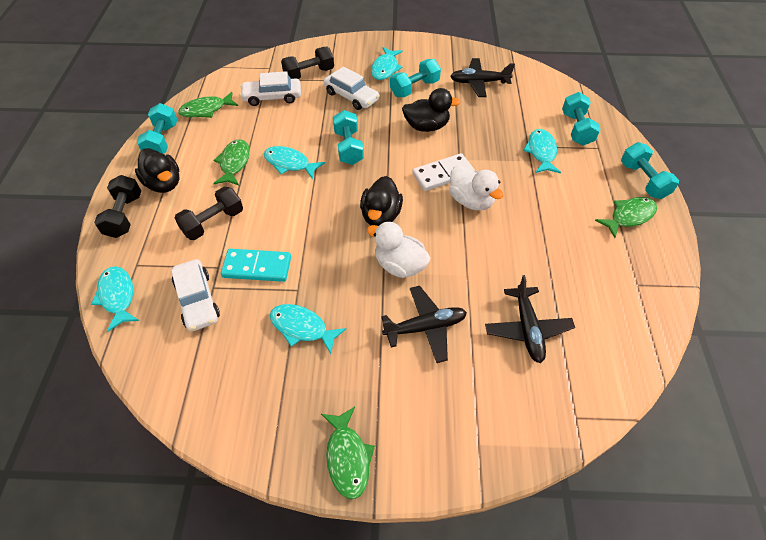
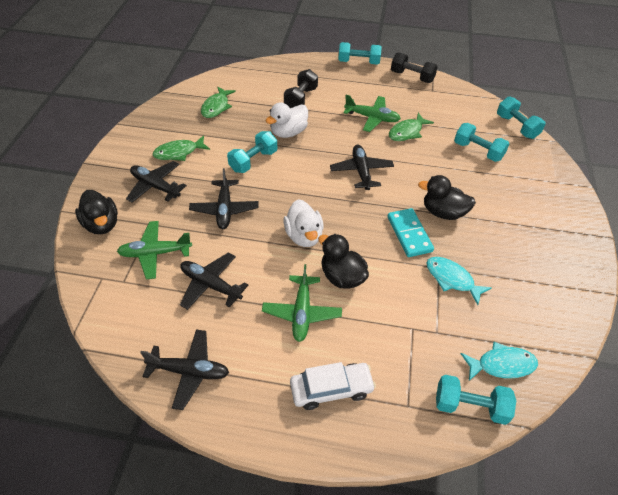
black dumbbell: [94,175,141,238] [175,187,243,240] [281,47,334,79] = 3 -> [284,69,318,108] [391,52,438,83] = 2
black plane: [381,286,467,363] [450,58,515,97] [485,275,575,363] = 3 -> [126,161,187,203] [140,330,229,410] [180,252,248,310] [189,168,259,229] [330,145,394,190] = 5
green fish: [178,92,238,118] [213,139,250,185] [321,407,375,499] [595,197,657,238] = 4 -> [153,135,210,161] [201,87,236,118] [389,113,434,141] = 3
green plane: none = 0 -> [117,221,192,279] [262,264,342,342] [344,95,401,132] = 3
turquoise fish: [91,266,139,332] [264,146,325,179] [270,304,346,354] [371,47,403,80] [523,129,561,173] = 5 -> [426,257,492,305] [460,342,538,381] = 2
white car: [171,259,220,331] [240,71,301,106] [324,66,380,110] = 3 -> [290,362,376,410] = 1
white domino: [412,153,475,191] = 1 -> none = 0

